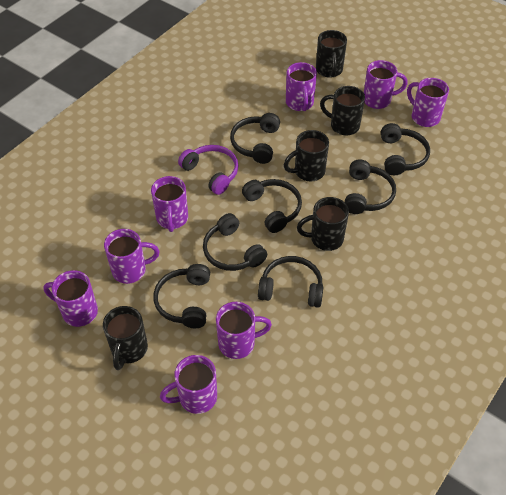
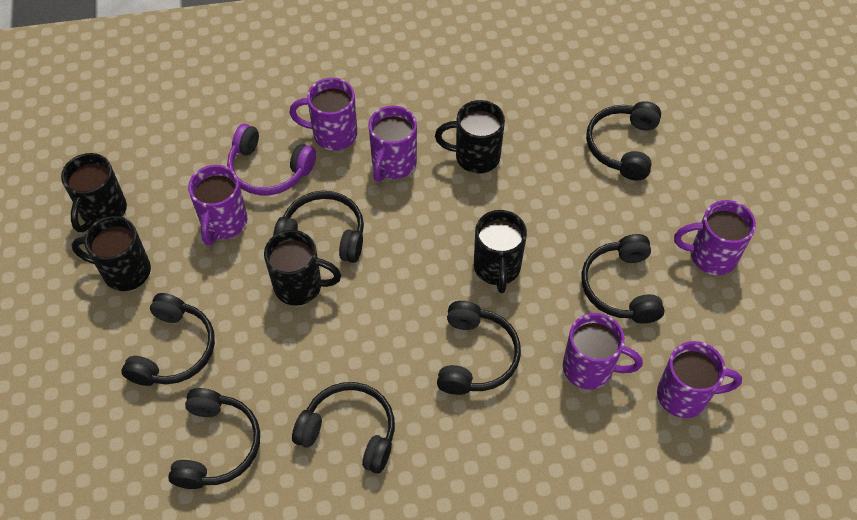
purple mug: [43,270,98,327] [104,229,160,284] [151,176,188,232] [160,355,217,414] [216,302,272,359] [286,62,317,111] [364,60,408,109] [407,78,449,127] = 8 -> [188,165,247,245] [289,78,357,151] [369,106,417,182] [563,313,643,390] [657,341,742,418] [674,200,756,275] = 6

